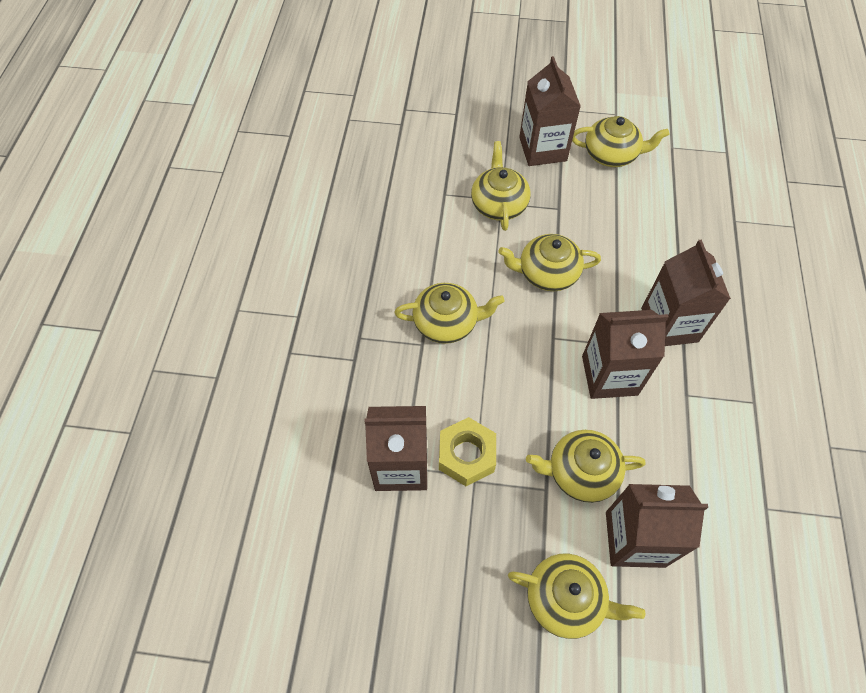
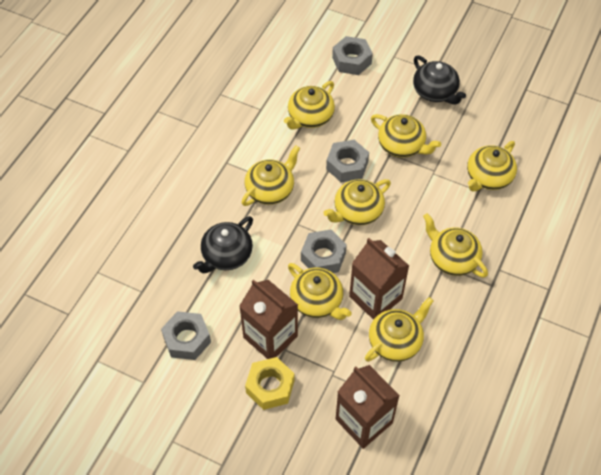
black teapot: none = 0 -> [193,216,253,273] [413,56,466,105] = 2
brown carton: [365,406,427,491] [519,56,581,166] [582,310,669,399] [606,484,708,568] [641,240,731,346] = 5 -> [239,280,298,359] [336,365,400,449] [349,238,409,320] = 3
grey nut: none = 0 -> [161,311,211,360] [301,230,347,273] [326,140,369,183] [332,36,373,75] = 4
yellow teapot: [394,283,504,344] [471,141,530,231] [498,234,601,291] [508,553,645,639] [526,430,646,503] [572,116,669,167] = 6 -> [241,146,300,206] [284,81,335,130] [288,263,352,320] [324,179,391,225] [365,297,433,362] [371,114,441,158] [423,213,488,278] [467,141,517,192] = 8

